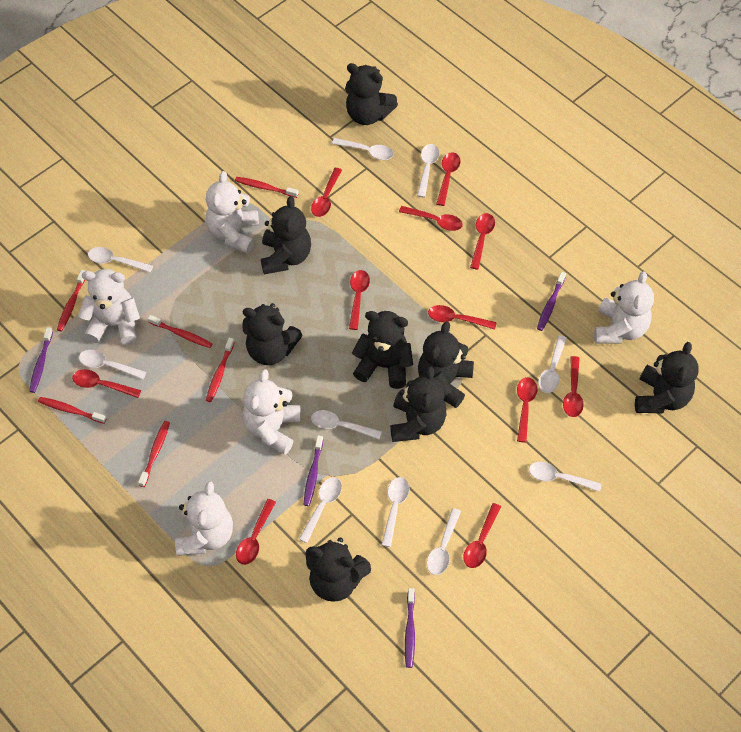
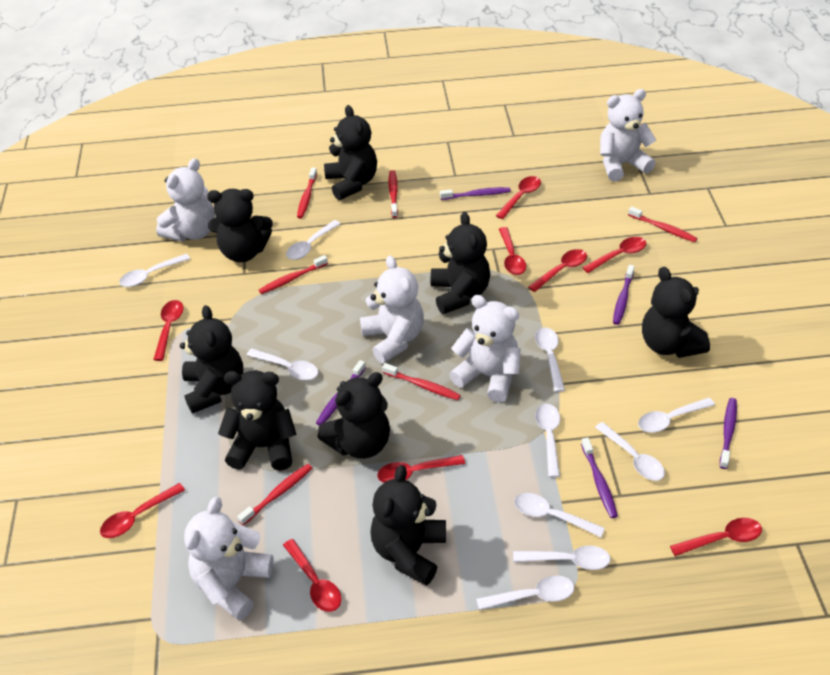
purple toothbrush: [29,327,53,393] [303,435,323,506] [405,588,415,668] [537,272,566,331] = 4 -> [316,360,366,426] [440,187,511,200] [581,437,618,518] [613,265,635,325] [720,398,737,469] = 5
red spoon: [72,369,141,398] [236,499,276,565] [311,168,342,217] [349,270,370,330] [399,206,463,231] [428,305,497,330] [436,152,461,206] [463,503,501,568] [470,213,495,270] [517,377,537,442] [563,356,584,417] = 11 -> [100,483,185,538] [153,300,184,361] [283,539,341,612] [377,455,465,483] [496,176,541,219] [499,227,526,275] [528,249,587,292] [582,237,646,273] [670,518,762,556] = 9

